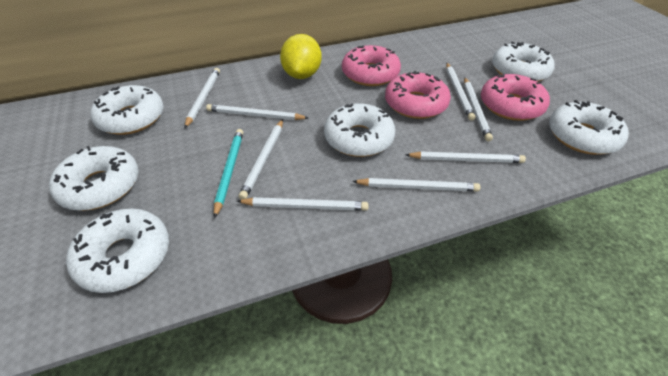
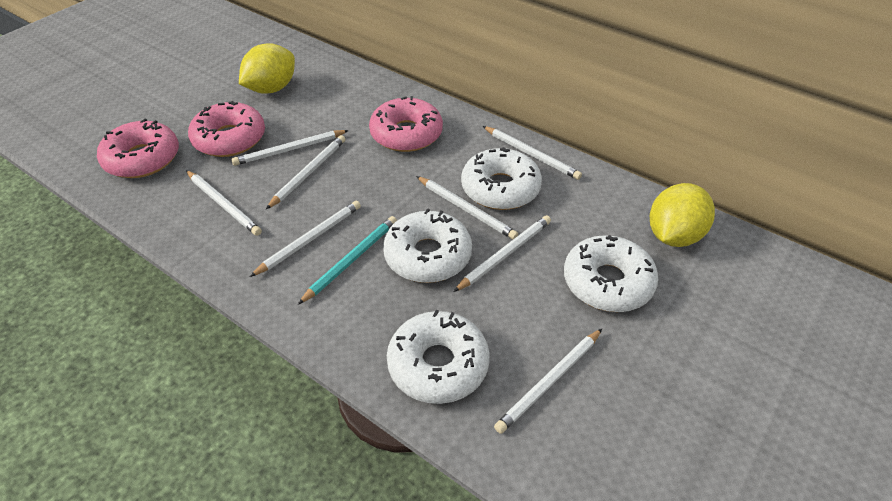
white donut: [49,146,139,211] [66,208,169,293] [90,85,164,135] [324,103,395,157] [492,41,555,82] [549,100,629,155] = 6 -> [383,208,472,283] [387,310,490,404] [461,147,542,210] [564,235,658,312] = 4
yellow lemon: [280,34,322,79] = 1 -> [239,43,295,94] [650,183,715,247] = 2

